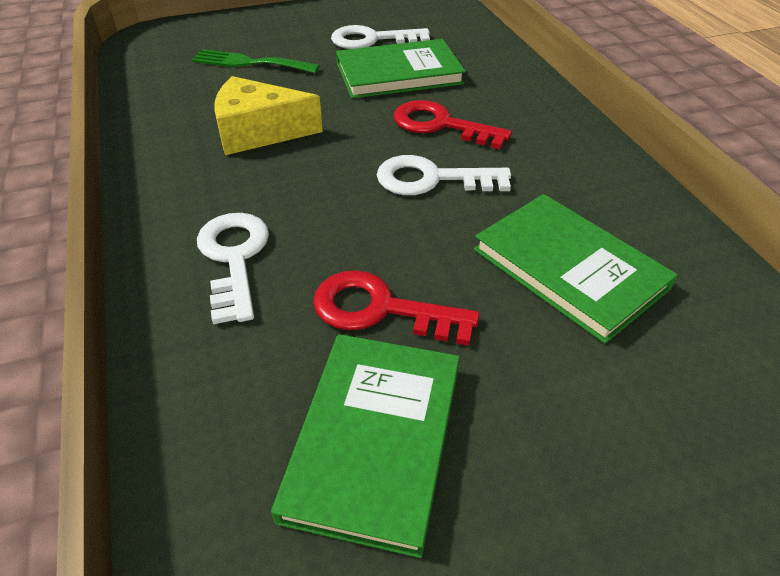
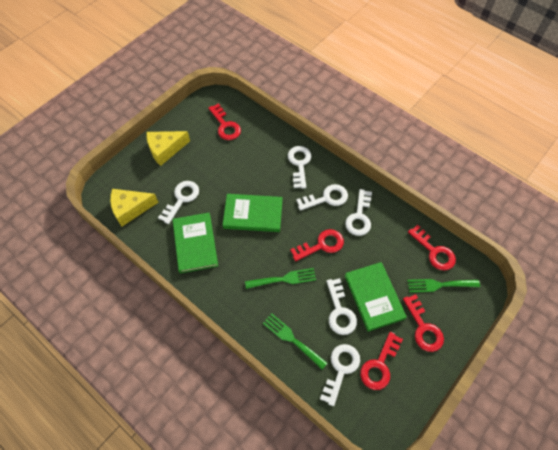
green fork: [192,49,320,73] = 1 -> [245,268,316,289] [263,313,327,370] [407,279,480,293] = 3
red key: [313,270,479,346] [393,100,512,149] = 2 -> [208,103,241,140] [290,229,344,261] [360,331,403,390] [403,294,444,352] [408,225,456,270] = 5
white key: [197,213,269,324] [331,25,430,49] [377,155,511,195] = 3 -> [158,181,199,224] [288,146,312,189] [296,184,348,211] [320,344,360,406] [326,278,357,335] [345,189,372,236] = 6
yellow cheese: [214,76,323,155] = 1 -> [110,189,159,227] [146,131,190,166] = 2

